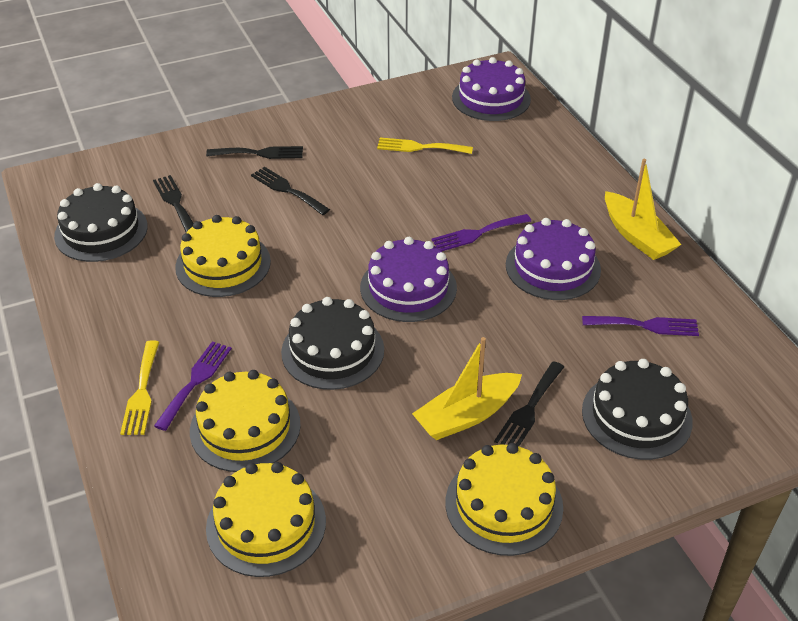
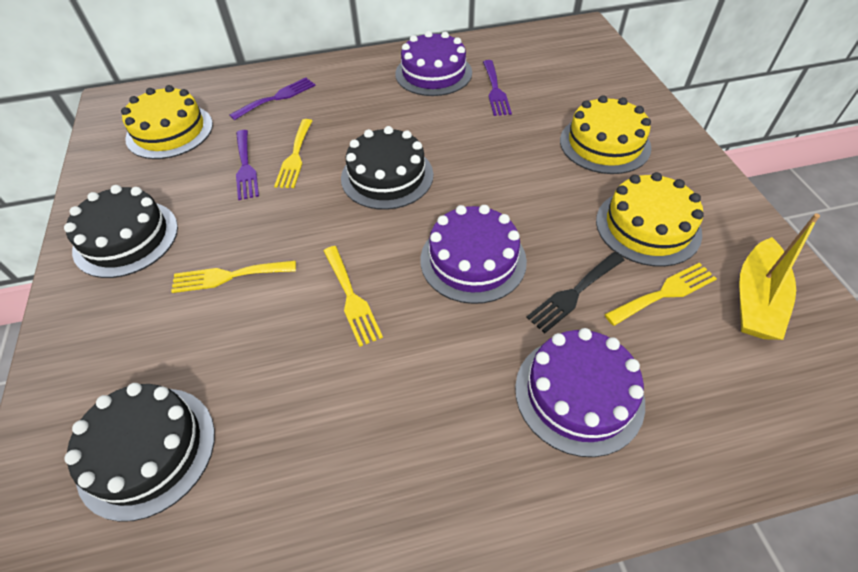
black fork: [153,175,194,232] [206,146,303,159] [251,167,330,215] [494,361,564,446] = 4 -> [526,252,624,333] = 1
yellow boat: [412,337,522,440] [605,159,682,260] = 2 -> [739,213,820,340] = 1
yellow cake: [175,215,271,297] [190,370,301,472] [206,462,326,577] [446,443,563,556] = 4 -> [121,85,213,159] [560,95,651,174] [596,172,704,267] = 3
yellow fork: [120,340,159,435] [377,138,473,154] = 2 -> [171,261,296,293] [274,119,312,188] [324,246,383,347] [604,262,717,326] = 4

